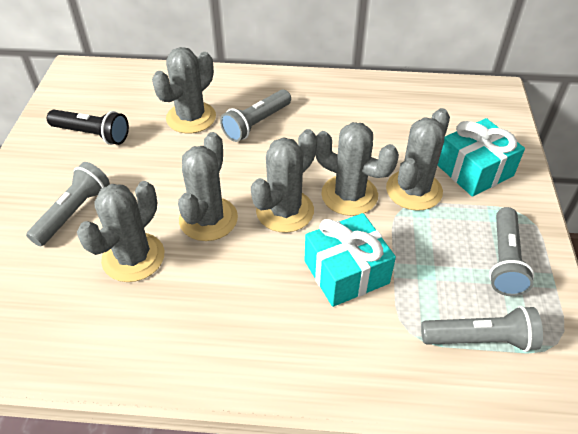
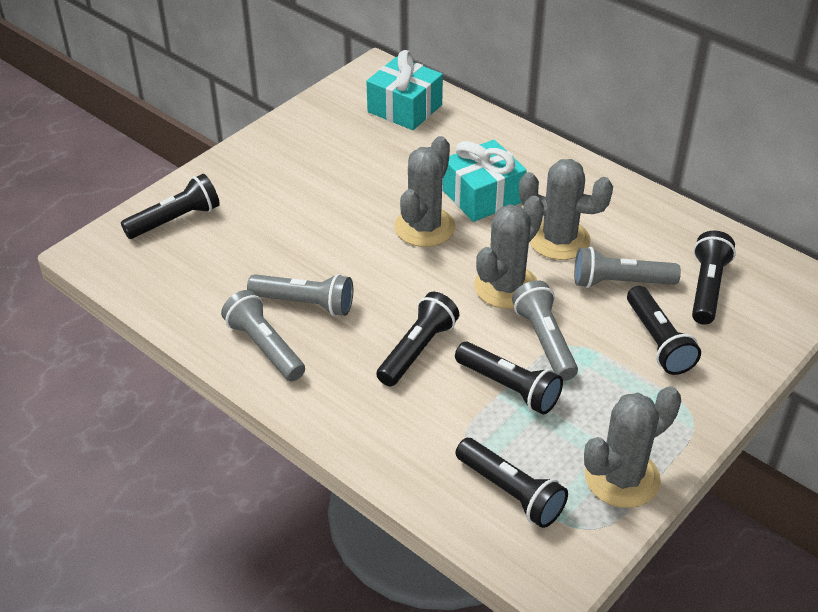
black flashlight: [47,110,129,145] = 1 -> [121,174,220,239] [376,292,459,386] [455,342,563,414] [456,438,568,528] [627,286,701,375] [692,231,736,325] = 6
grey cactus: [77,181,164,282] [152,47,216,133] [178,132,238,241] [251,129,317,233] [315,122,399,216] [386,108,450,211] = 6 -> [394,136,455,247] [474,196,544,309] [519,159,613,260] [584,386,681,508] = 4

